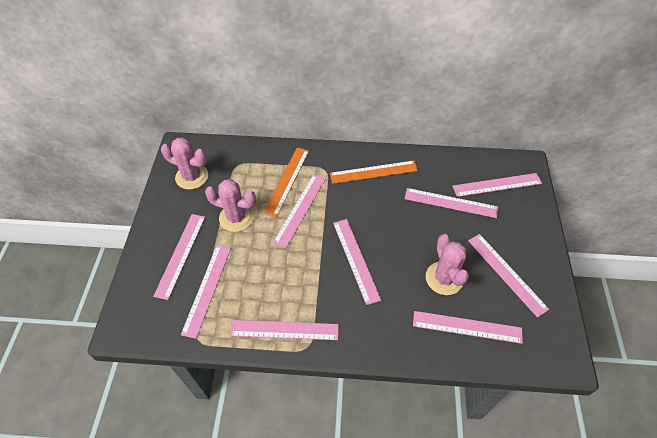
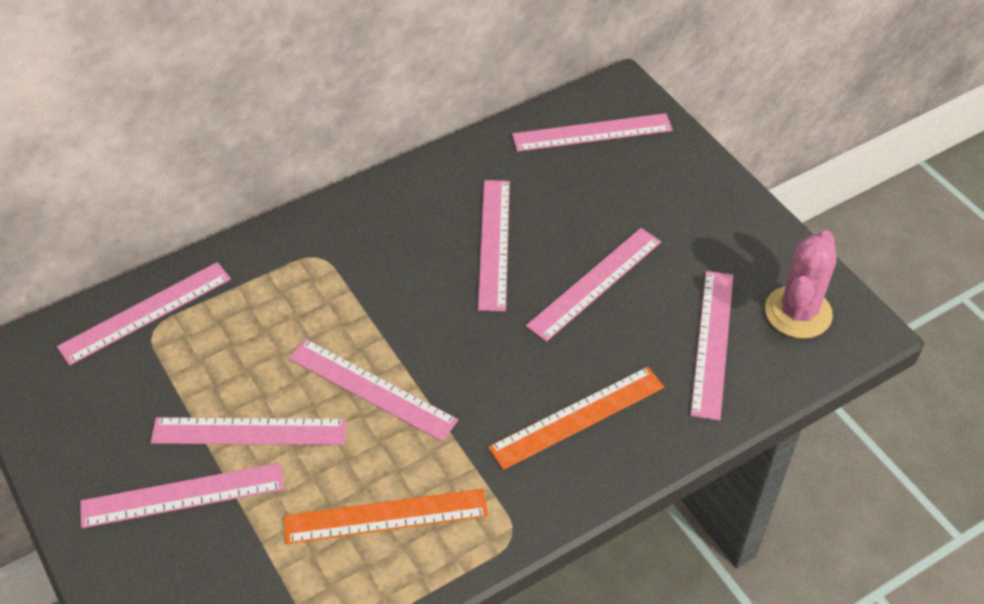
pink cactus: [161,138,208,190] [205,179,256,232] [426,234,469,295] = 3 -> [765,230,837,339] = 1
pink ruler: [153,214,205,300] [181,245,231,339] [230,320,339,340] [273,174,326,248] [333,219,381,305] [405,188,498,218] [413,311,523,344] [452,173,542,197] [468,234,549,318] = 9 -> [57,262,231,365] [80,463,284,528] [151,417,347,445] [288,339,458,441] [478,180,510,311] [512,113,673,152] [526,228,661,342] [691,271,733,420] = 8

